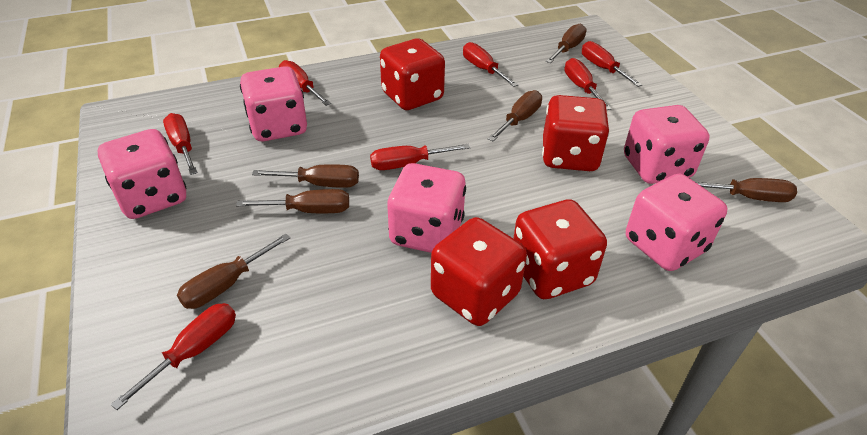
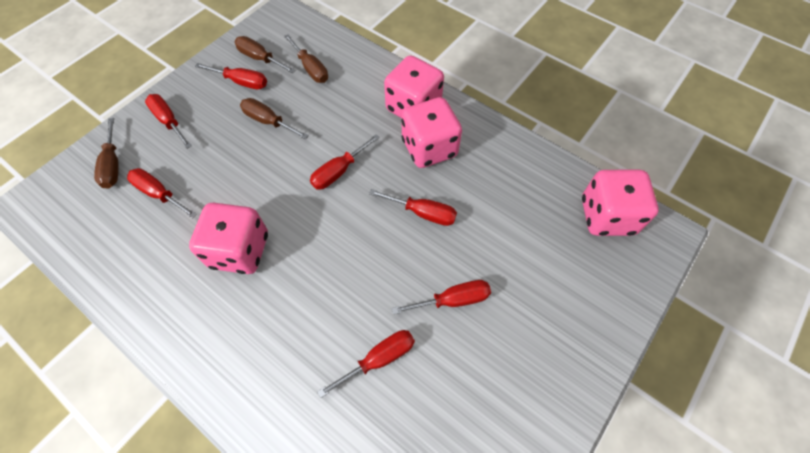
brown screwdriver: [177,234,290,309] [236,189,349,213] [252,164,359,188] [488,90,542,141] [546,23,587,63] [696,178,797,202] = 6 -> [94,118,119,189] [235,36,296,73] [240,98,309,139] [284,34,328,83] = 4
pink dice: [98,129,186,219] [240,66,307,141] [387,163,466,253] [624,105,710,184] [626,174,727,271] = 5 -> [189,202,268,274] [384,56,444,118] [401,97,462,168] [582,170,659,236] = 4
red dice: [380,39,445,110] [431,217,527,326] [513,199,607,299] [542,95,610,171] = 4 -> none = 0

